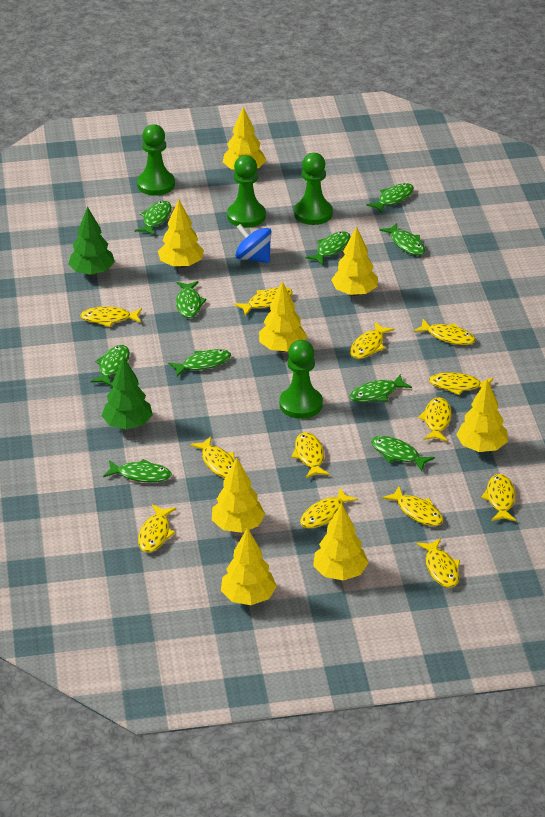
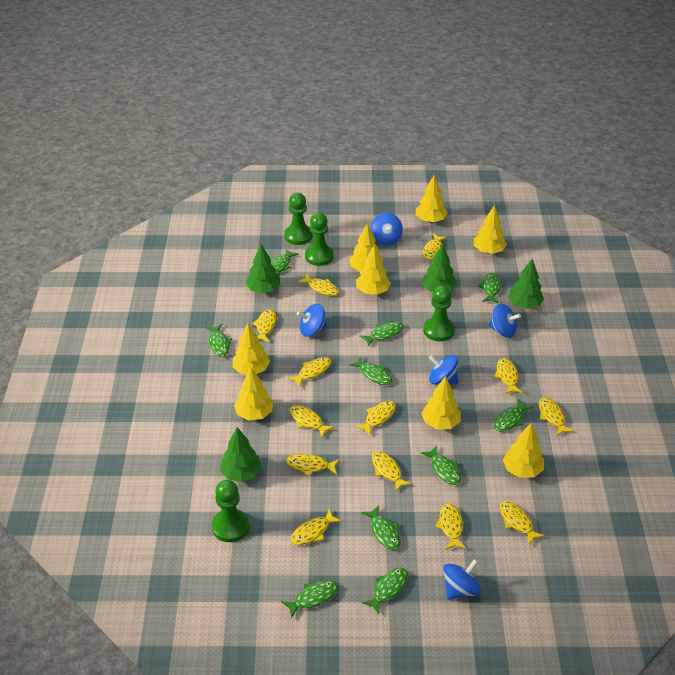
blue spinning top: [235,224,272,263] = 1 -> [297,304,327,337] [370,213,403,245] [429,355,458,384] [443,559,481,600] [489,303,521,338] = 5
green tree: [68,207,115,276] [101,357,153,429] = 2 -> [220,427,262,482] [246,244,280,293] [422,244,457,292] [508,259,544,309] = 4

